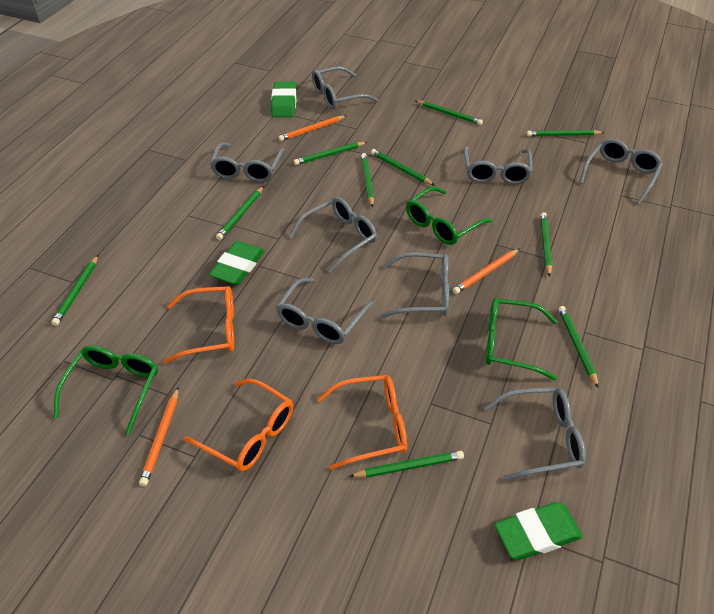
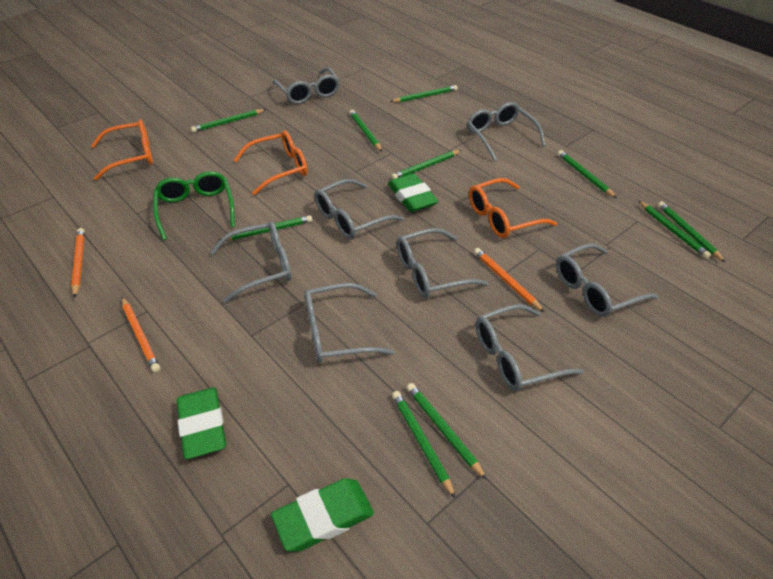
green glasses: [54,345,158,435] [406,187,492,245] [486,298,558,380] = 3 -> [153,171,235,240] = 1

